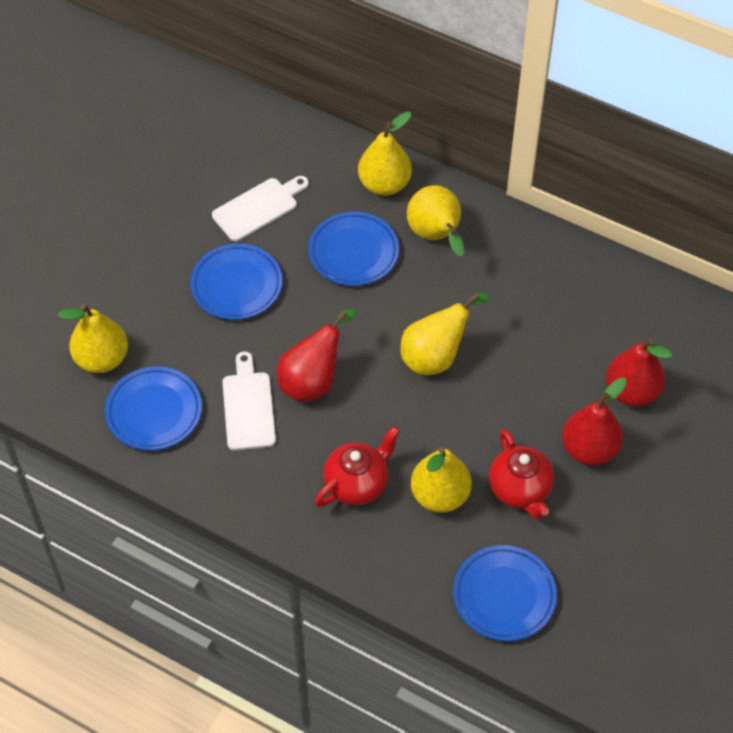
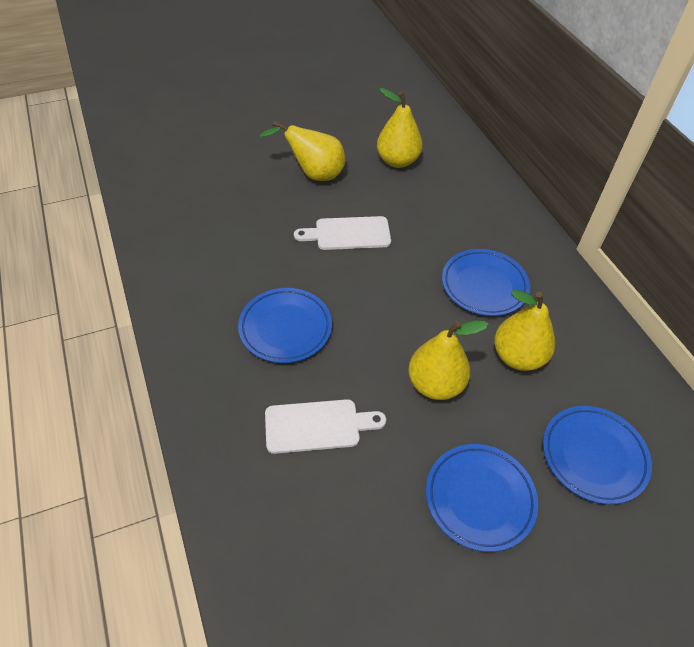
red pear: [277,309,357,402] [562,378,627,465] [606,338,672,406] = 3 -> none = 0
red teapot: [315,426,400,507] [489,429,554,520] = 2 -> none = 0
yellow pear: [58,304,128,373] [358,111,412,196] [401,292,490,375] [407,185,464,257] [411,447,472,513] = 5 -> [259,121,345,181] [377,88,423,168] [408,320,489,400] [494,290,555,371] = 4

